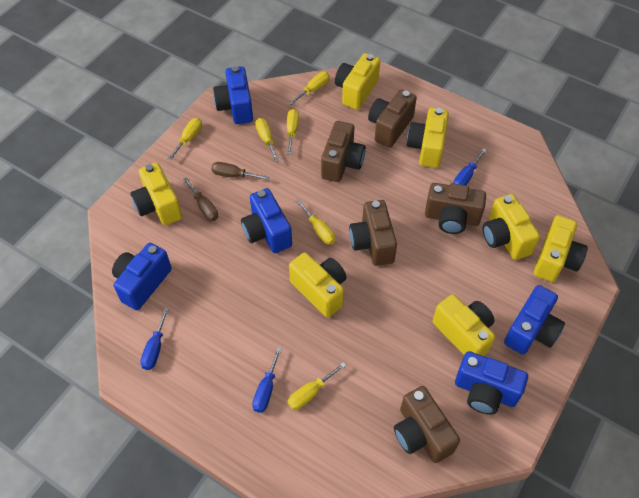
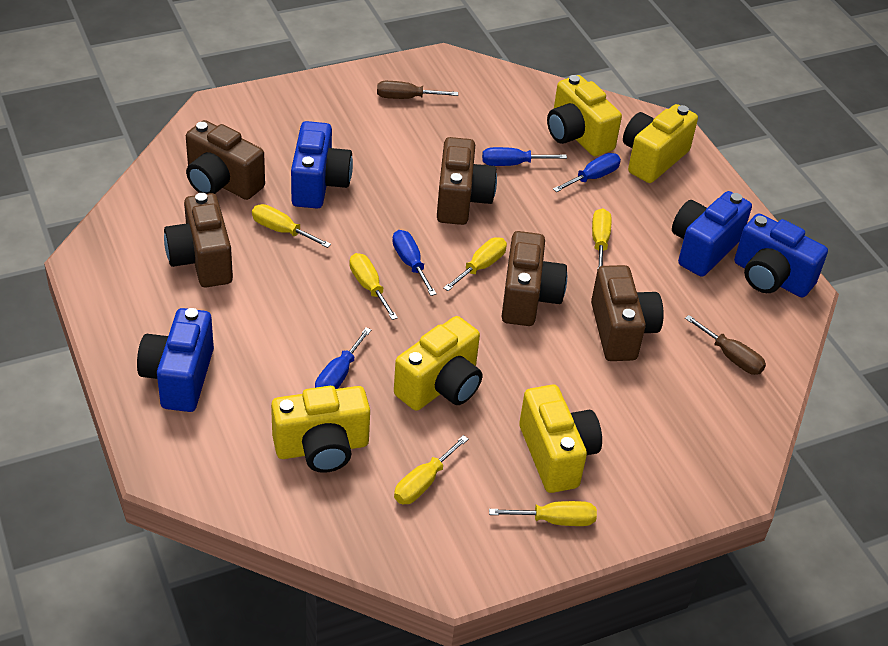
blue camera: [112,243,172,310] [213,66,253,124] [241,188,292,253] [455,351,528,415] [504,285,565,355] = 5 -> [137,308,214,412] [291,121,353,209] [672,191,752,277] [734,213,828,298] = 4
blue screwdriver: [140,307,169,370] [252,347,282,413] [454,148,486,185] = 3 -> [315,328,371,389] [392,230,436,296] [482,147,567,166] [553,153,621,192] = 4
yellow camera: [130,162,182,226] [289,252,347,318] [335,53,380,110] [407,108,449,168] [433,294,495,356] [483,194,540,260] [534,215,588,282] = 7 -> [271,386,370,473] [394,316,482,411] [519,385,602,493] [547,75,622,156] [623,104,698,183] = 5

